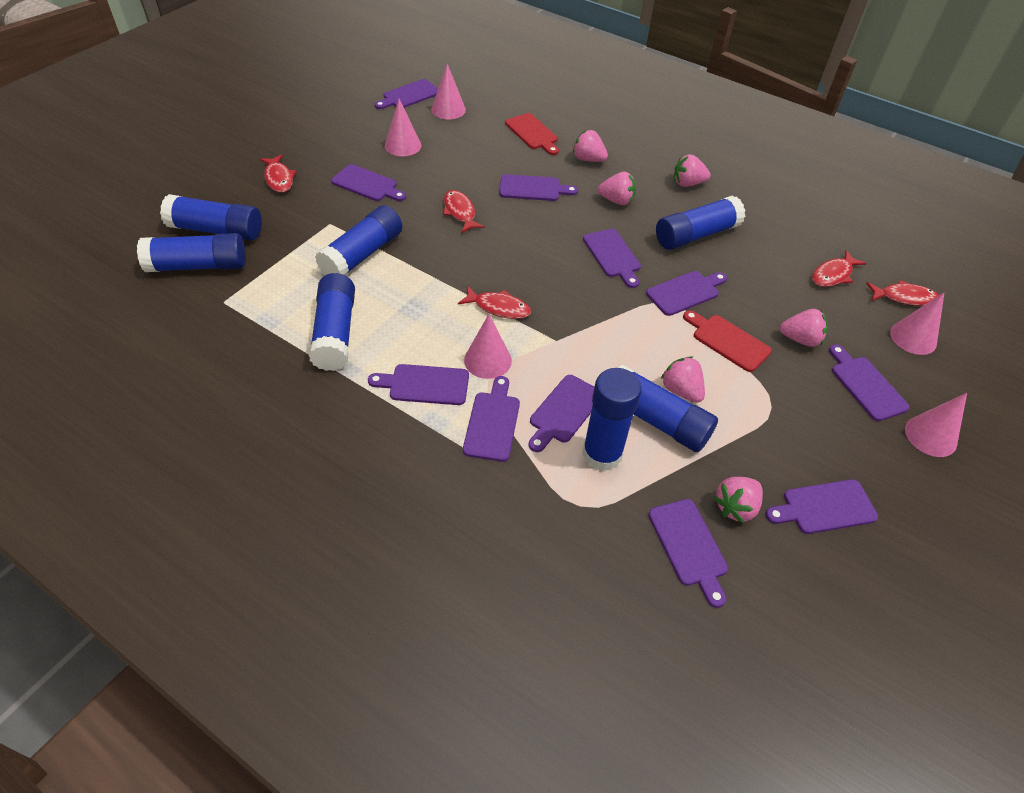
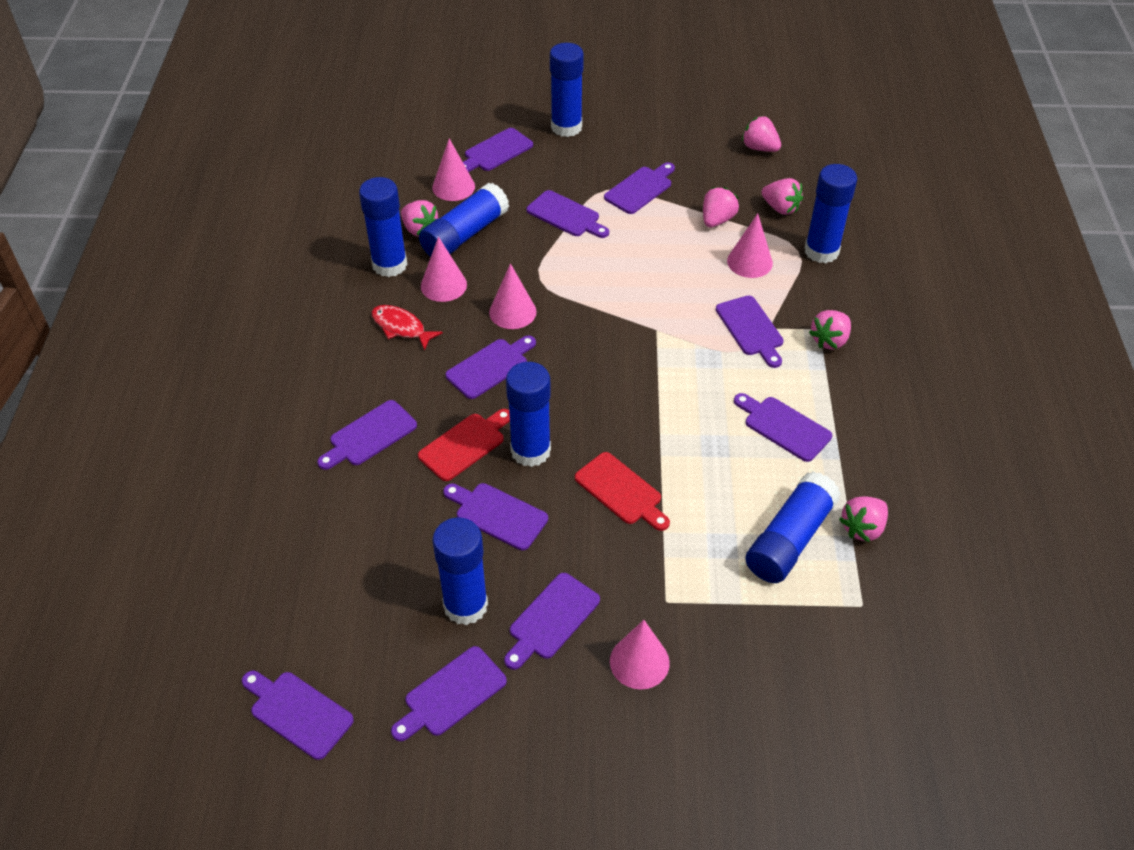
red fish: [260,155,297,193] [443,190,485,233] [458,286,531,319] [812,250,867,287] [866,280,939,306] = 5 -> [371,305,443,350] = 1

